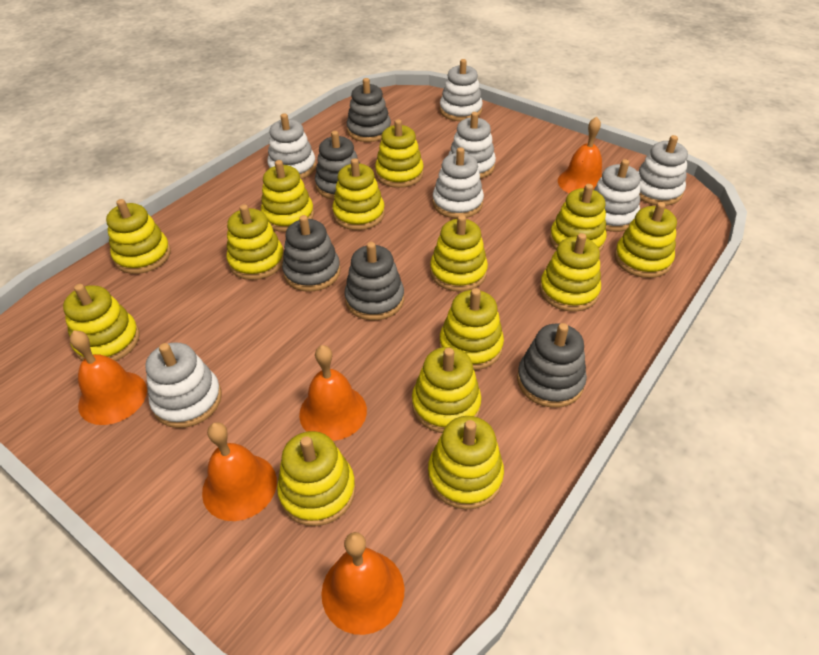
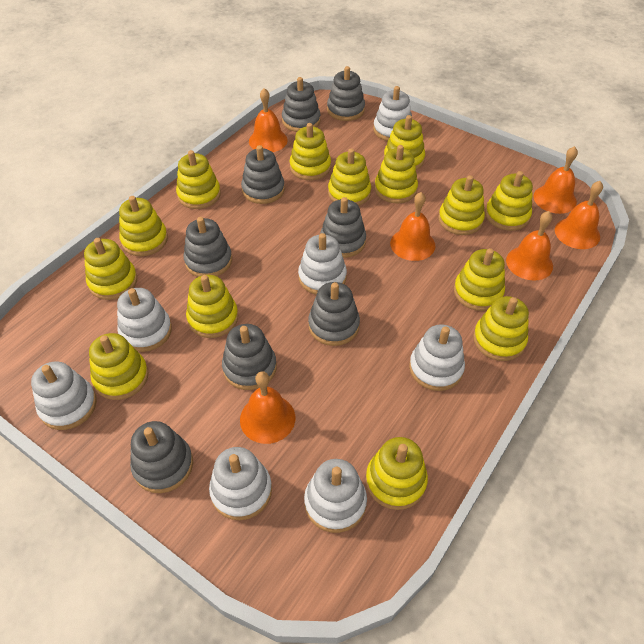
grey stacking toy: [282,215,341,292] [315,131,360,200] [344,242,404,320] [347,78,391,142] [517,323,587,408] = 5 -> [130,421,193,493] [184,217,232,277] [222,324,277,390] [241,145,285,204] [282,77,320,132] [308,282,360,346] [320,197,366,258] [327,66,365,121] = 8
orange bell: [70,331,147,425] [202,422,277,521] [299,345,367,441] [322,532,405,635] [558,116,602,193] = 5 -> [240,371,295,444] [249,88,288,152] [390,192,436,261] [506,211,553,280] [533,146,578,214] [555,181,603,249] = 6

